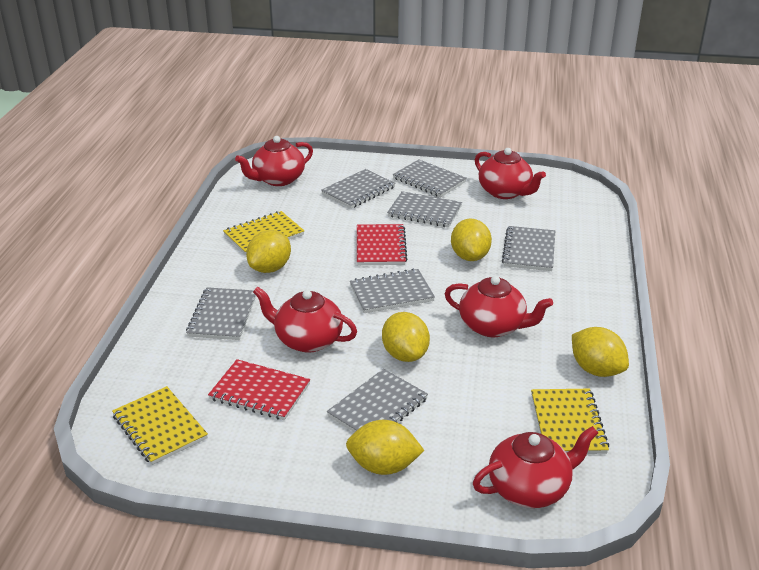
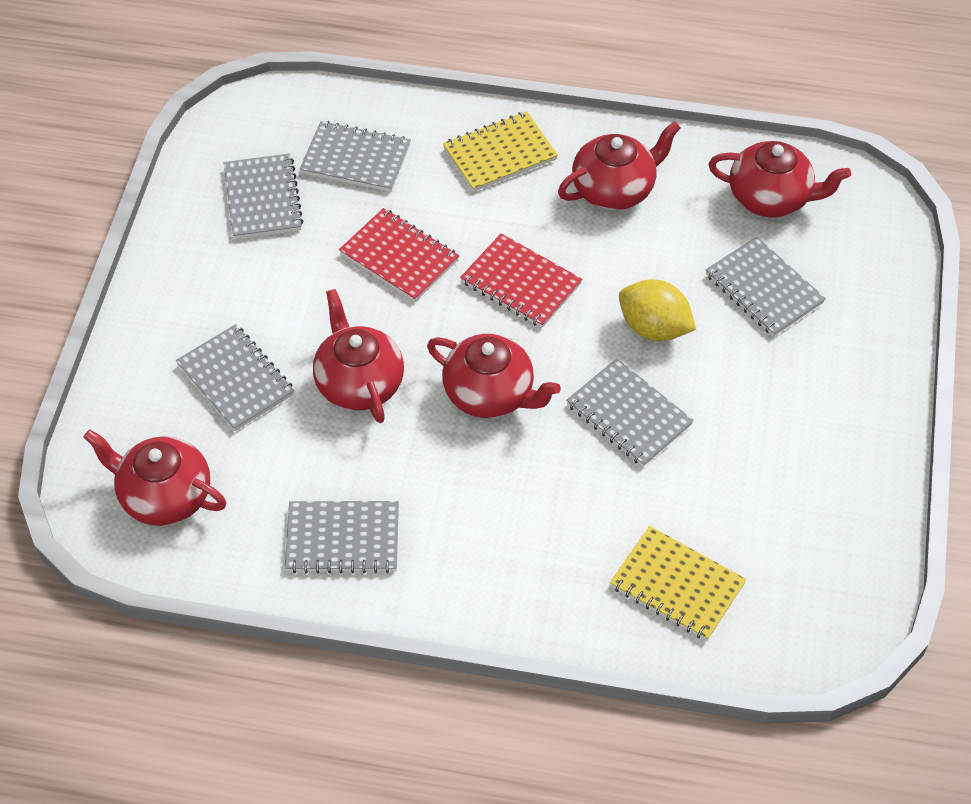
grey notebook: [186,287,256,340] [321,169,396,209] [327,369,428,433] [350,269,435,313] [387,191,462,228] [393,159,467,197] [502,226,555,271] = 7 -> [176,324,295,431] [224,153,303,239] [285,501,399,574] [300,121,411,192] [566,358,694,467] [706,236,826,337] = 6
yellow lemon: [246,230,291,273] [346,420,425,475] [382,312,430,362] [451,218,492,261] [572,327,629,377] = 5 -> [619,279,696,341] = 1
yellow notebook: [112,386,208,465] [223,211,304,255] [531,389,609,454] = 3 -> [443,111,558,192] [610,526,747,641] = 2

